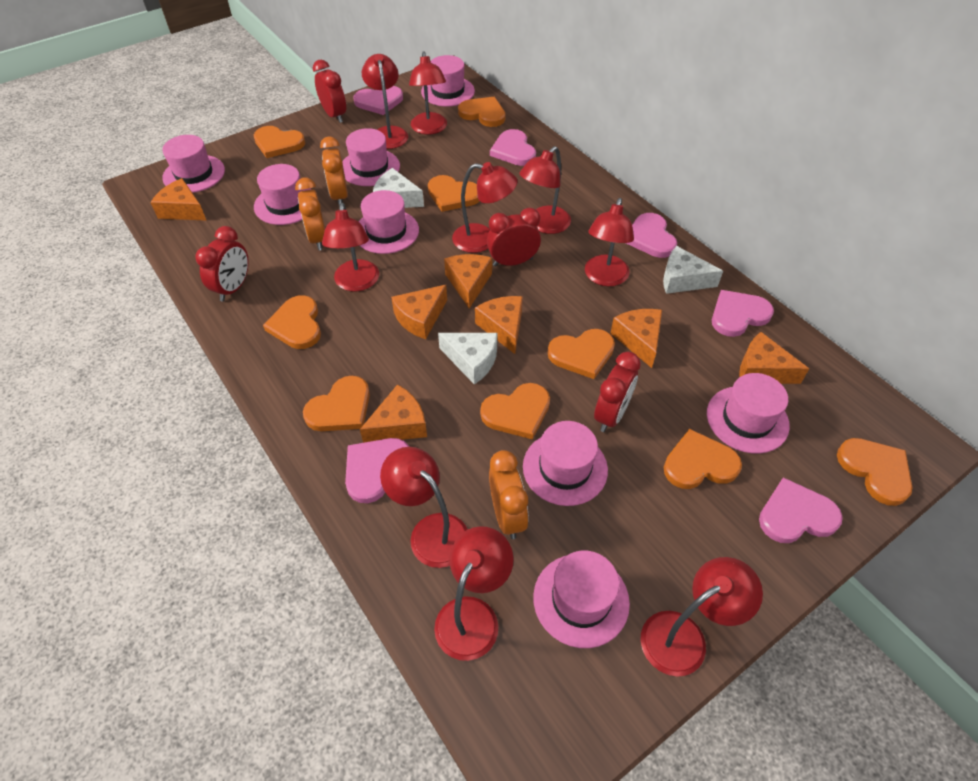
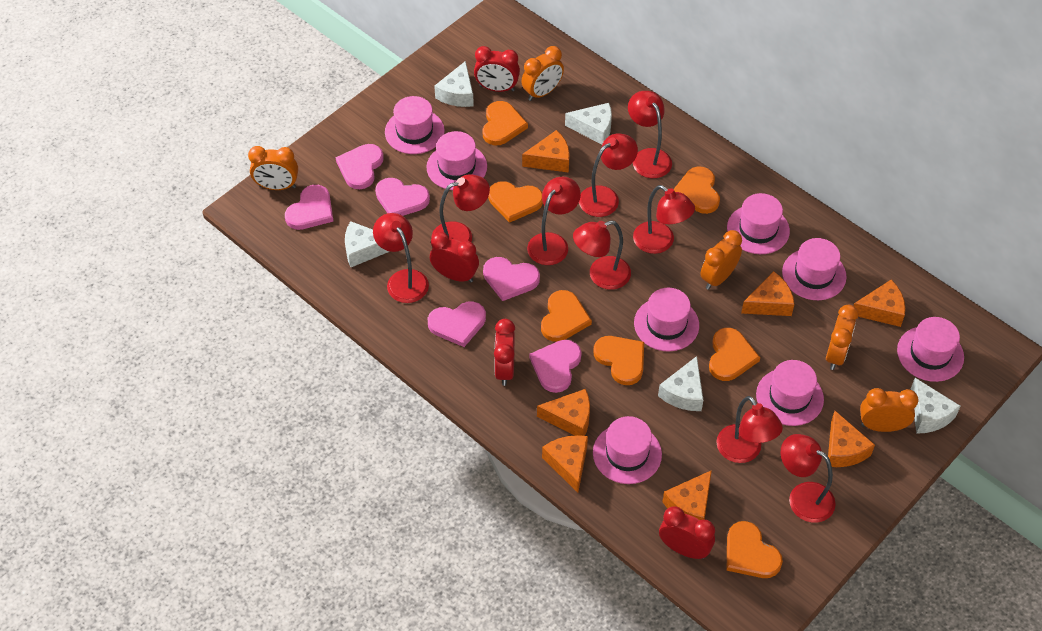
orange clock: [295,178,325,250] [320,136,348,206] [489,450,529,539] = 3 -> [248,146,298,190] [521,46,564,101] [700,230,742,290] [826,305,858,370] [860,388,919,432] = 5
orange heart: [254,126,305,158] [263,295,321,349] [303,376,370,431] [428,175,479,212] [458,97,505,127] [480,383,550,440] [548,329,615,379] [664,429,742,489] [837,438,913,506] = 9 -> [482,101,528,145] [488,181,543,223] [541,290,592,342] [593,336,644,385] [674,166,720,214] [709,328,760,381] [727,521,783,578] = 7
white cheese: [373,168,424,208] [438,333,497,385] [663,246,723,294] = 3 -> [345,221,390,267] [434,61,474,107] [565,103,612,144] [658,356,703,411] [911,378,961,434] = 5

